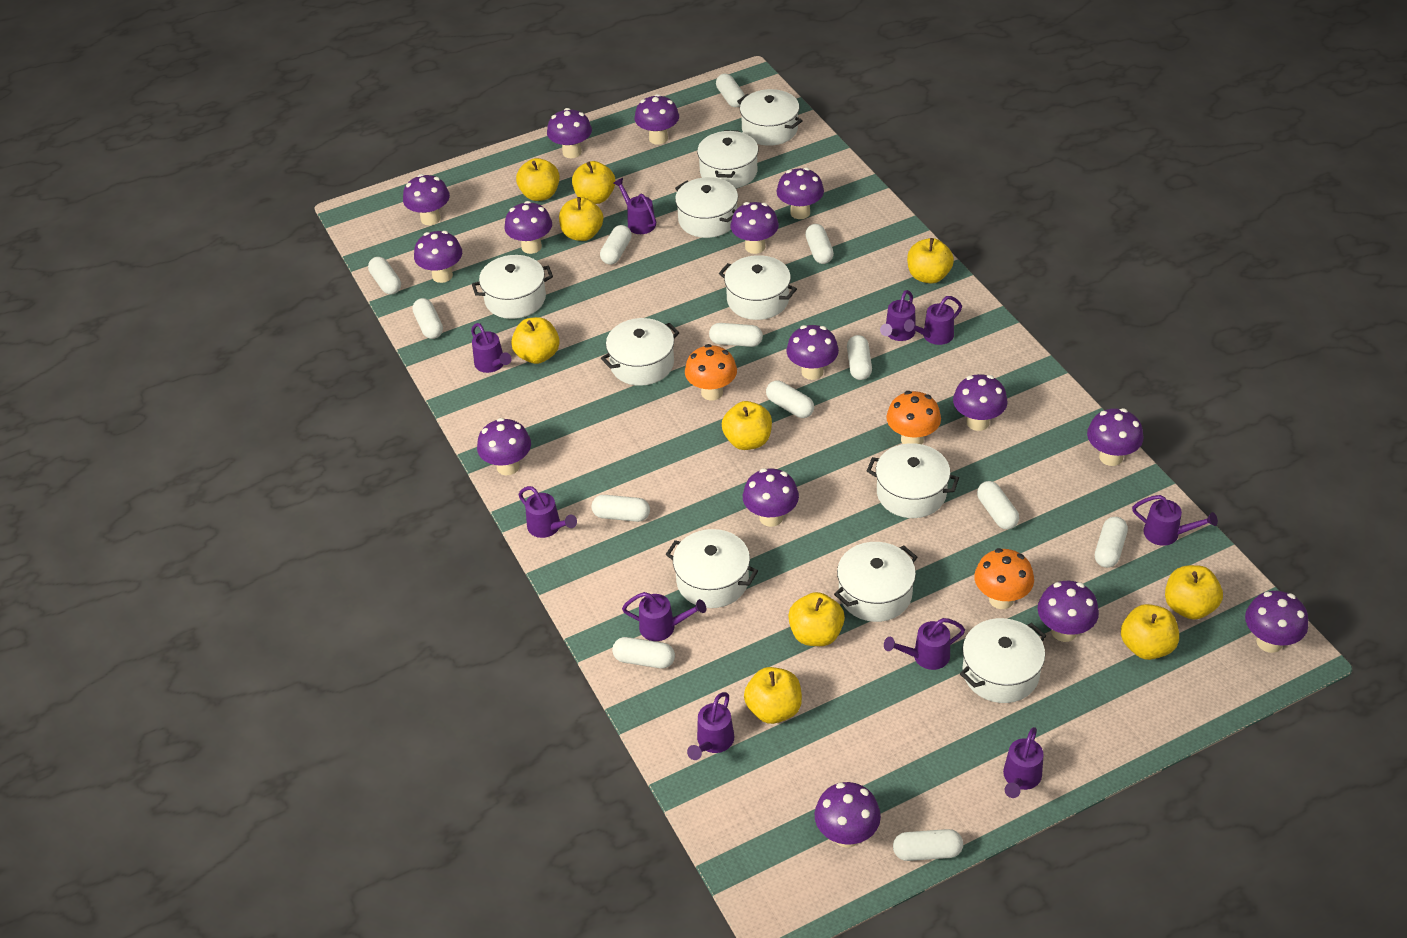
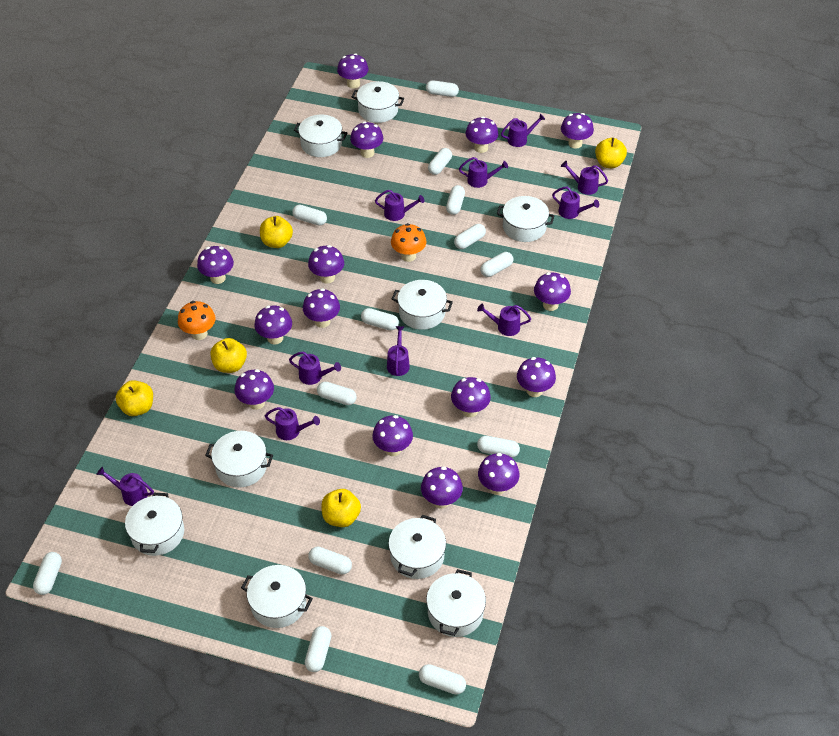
orange mushroom: [685,344,737,400] [886,391,941,444] [974,548,1034,609] = 3 -> [178,301,216,340] [391,223,427,262] = 2
white pot: [472,255,553,319] [601,318,680,386] [666,529,758,608] [675,177,738,238] [697,130,758,188] [719,255,797,320] [737,89,803,146] [834,542,917,622] [867,443,959,518] [960,618,1046,703] = 10 -> [125,493,184,556] [205,431,273,488] [241,565,313,628] [294,115,347,157] [352,81,404,123] [388,515,446,579] [392,280,453,330] [426,569,486,637] [497,196,555,242] = 9
yellow apple: [511,317,560,364] [516,158,560,201] [559,197,603,241] [572,161,615,204] [722,401,772,450] [744,667,802,724] [788,592,845,646] [907,238,954,284] [1121,604,1179,660] [1165,565,1223,620] = 10 -> [116,380,153,416] [210,338,247,373] [260,216,293,248] [321,489,361,527] [595,138,627,168] = 5

